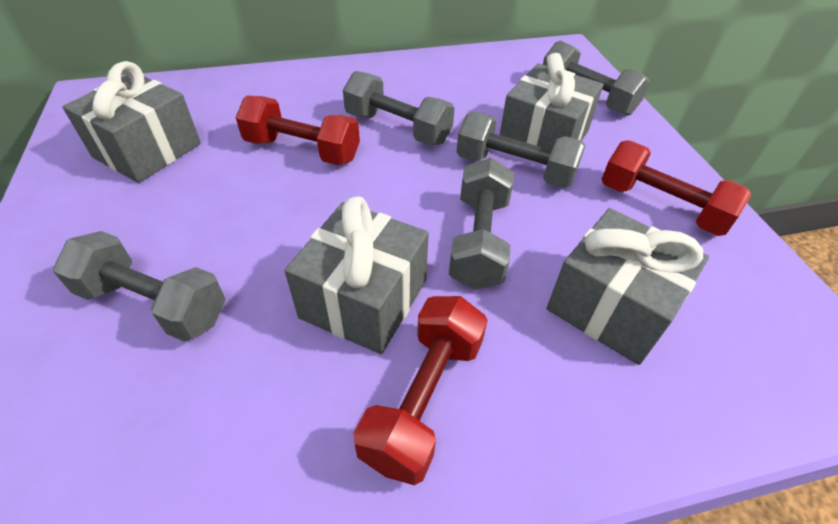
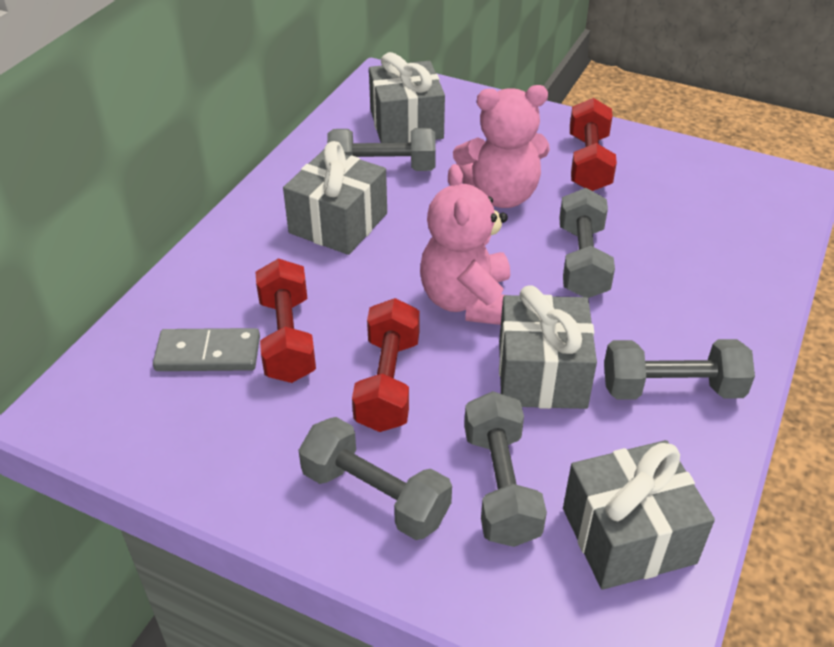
grey domino: none = 0 -> [153,328,260,371] = 1
pink teddy bear: none = 0 -> [420,164,510,325] [453,85,550,208] = 2

